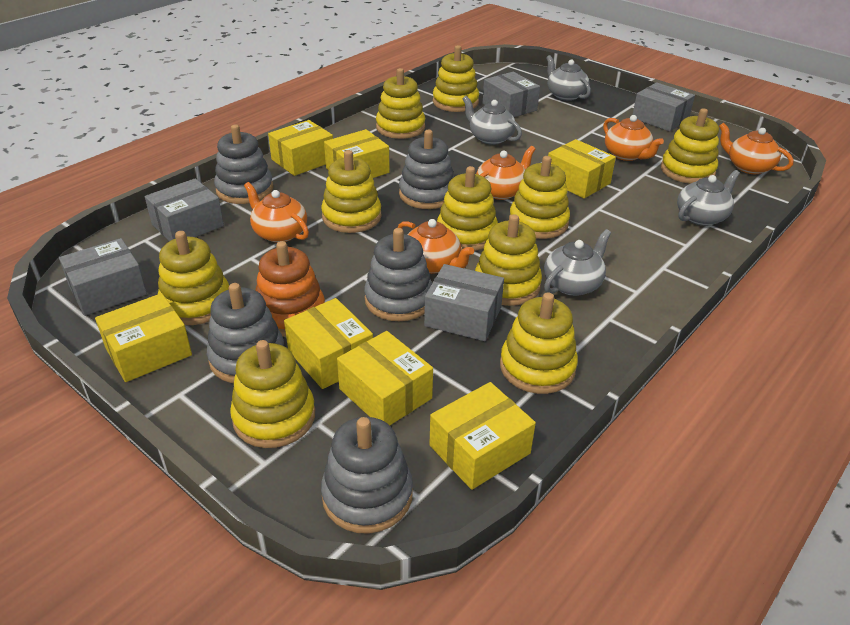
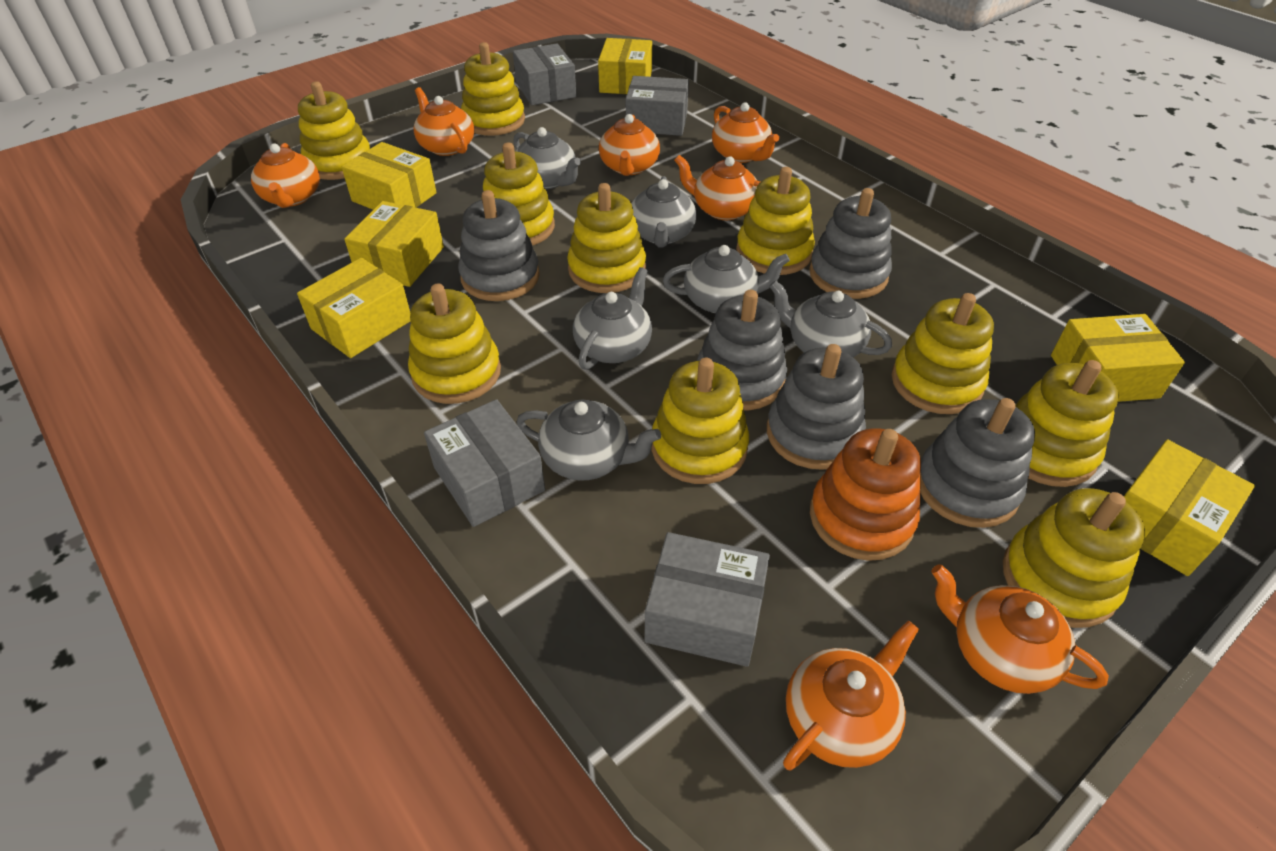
grey box: [59,238,147,316] [145,178,224,241] [424,264,504,341] [483,72,540,117] [632,82,695,132] = 5 -> [424,399,545,527] [513,44,576,105] [626,76,689,136] [645,532,770,667] = 4
grey teapot: [463,96,522,145] [544,229,611,296] [546,55,591,101] [677,170,740,226] = 4 -> [513,127,581,189] [516,400,661,481] [573,267,652,370] [631,176,697,248] [663,245,790,313] [769,280,892,357] = 6
orange teapot: [244,182,309,243] [398,219,474,274] [476,146,535,200] [603,115,664,161] [719,123,794,174] = 5 -> [251,143,320,208] [413,87,474,156] [599,114,660,176] [674,155,760,220] [712,102,779,163] [783,620,919,771] [931,564,1109,694] = 7
yellow box: [95,293,192,382] [268,120,333,176] [284,298,373,389] [324,129,390,178] [337,331,433,425] [429,382,536,490] [548,139,616,198] = 7 -> [297,258,410,358] [342,142,437,210] [344,201,444,287] [598,38,652,94] [1051,314,1185,402] [1124,439,1255,576] = 6

